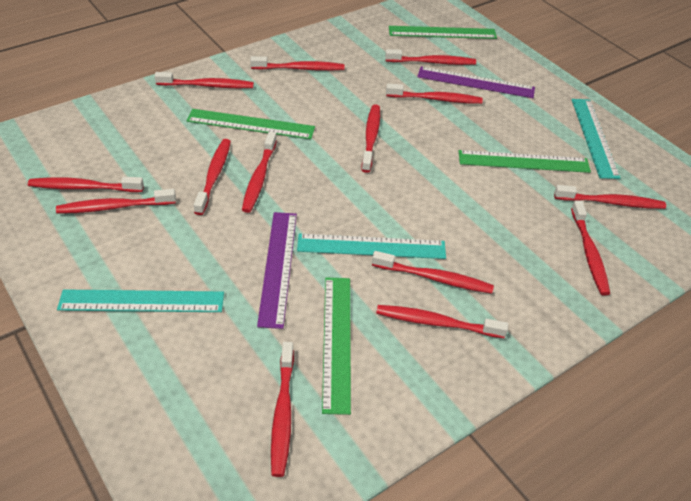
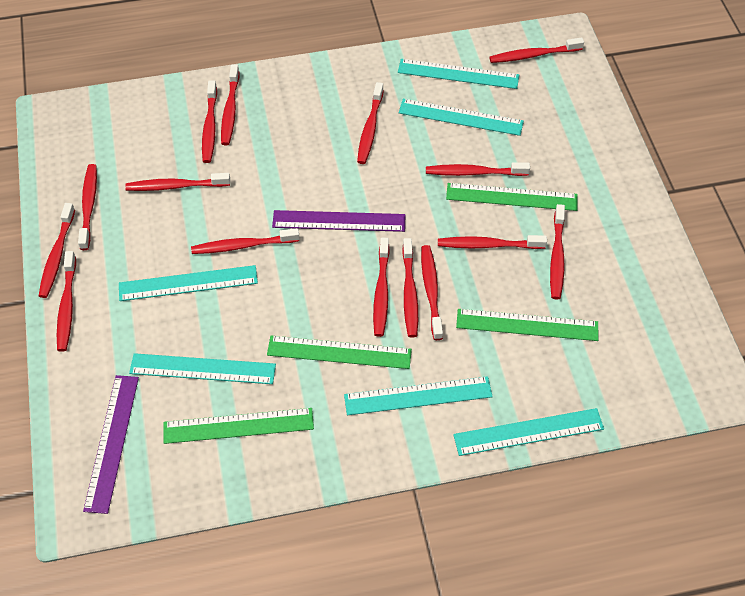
red toothbrush: [28,177,144,192] [56,189,176,214] [154,72,254,88] [194,139,231,215] [242,132,277,213] [250,56,345,71] [271,342,294,477] [362,104,380,173] [372,251,494,294] [376,305,508,338] [385,49,476,65] [386,83,483,104] [554,185,666,209] [571,201,610,295] = 14 -> [39,203,75,298] [57,251,76,352] [78,164,97,250] [125,173,230,191] [191,228,300,254] [202,80,217,163] [221,64,239,145] [357,82,384,164] [373,237,390,337] [402,238,418,337] [421,245,443,340] [426,162,530,176] [438,235,547,249] [489,37,584,63] [550,204,565,300] = 15
turquoise ruler: [57,289,224,312] [297,234,446,259] [572,99,620,179] = 3 -> [119,265,258,301] [129,353,276,384] [344,376,493,415] [398,59,519,89] [399,99,524,136] [453,408,604,456] = 6

